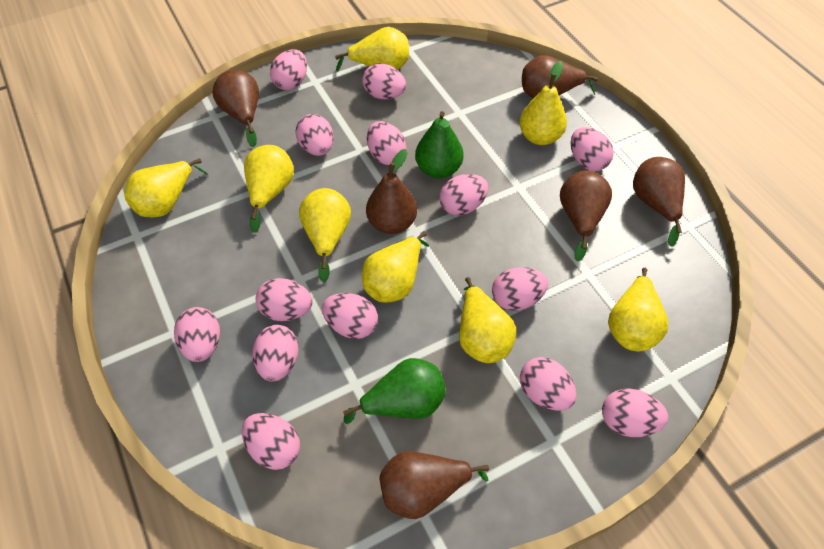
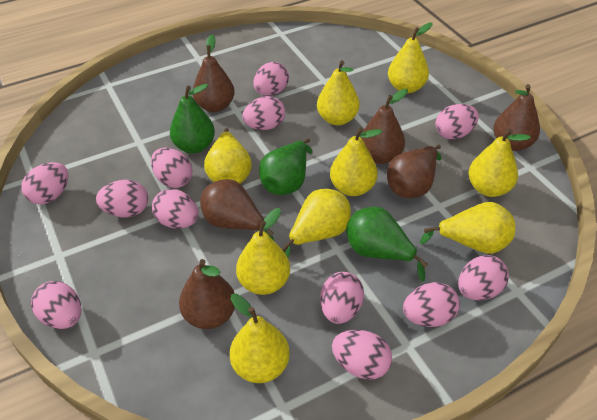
green pear: [343,358,446,424] [415,111,464,178] = 2 -> [170,84,215,153] [259,138,313,195] [346,207,428,281] = 3
pink egg: [174,307,220,362] [242,413,300,470] [252,325,299,382] [256,278,313,321] [270,49,307,90] [296,114,334,156] [322,293,378,339] [362,63,406,99] [367,121,406,165] [439,174,488,216] [492,267,548,311] [520,357,577,411] [571,127,614,171] [602,389,668,437] = 14 -> [21,162,69,205] [31,281,81,329] [96,180,148,217] [151,148,192,188] [152,189,199,229] [242,96,285,130] [253,62,289,96] [320,272,364,324] [332,330,392,380] [403,282,460,327] [435,104,479,140] [458,255,509,300] = 12
yellow pear: [124,159,208,217] [244,145,294,233] [299,188,351,282] [335,27,409,71] [362,231,429,303] [459,277,516,363] [519,61,567,145] [608,268,668,351] = 8 -> [204,128,252,184] [230,294,290,383] [236,208,290,295] [281,189,351,258] [317,60,360,125] [330,127,382,196] [388,22,433,93] [420,202,515,254] [469,129,531,197] = 9

